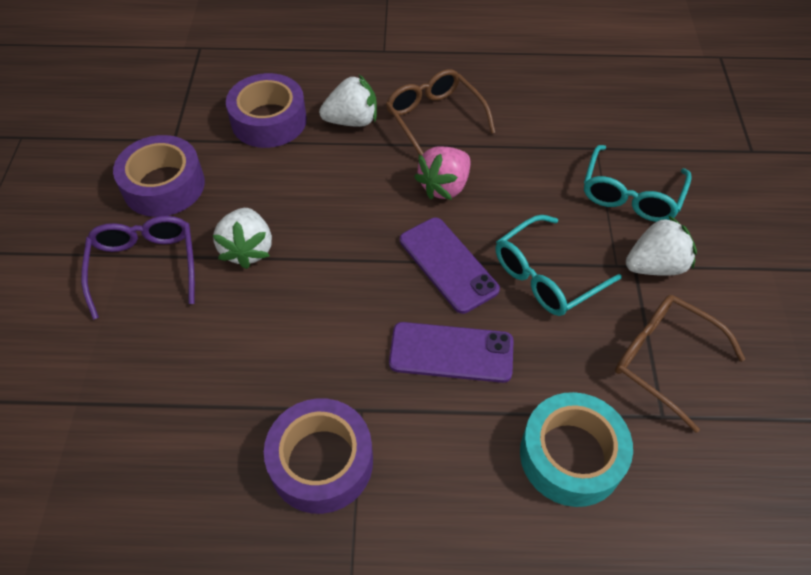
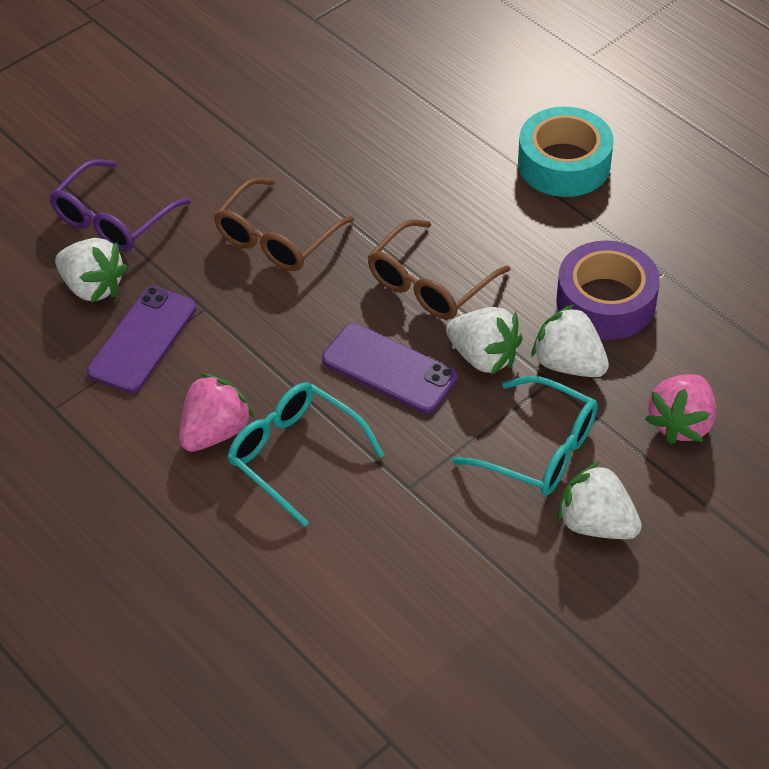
pink strawberry: [414,146,471,200] = 1 -> [179,373,254,452] [645,374,716,444] = 2
purple tape: [113,135,205,217] [226,73,307,148] [264,398,373,514] = 3 -> [556,240,660,340] = 1
white strawberry: [213,208,272,269] [319,75,377,127] [626,215,697,276] = 3 -> [55,238,128,303] [446,307,523,375] [531,304,609,377] [557,461,642,539] = 4

